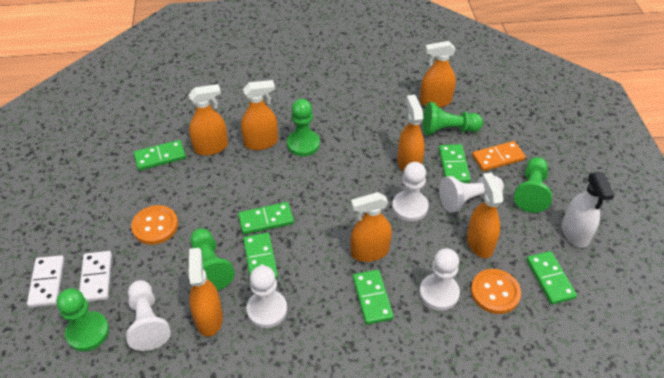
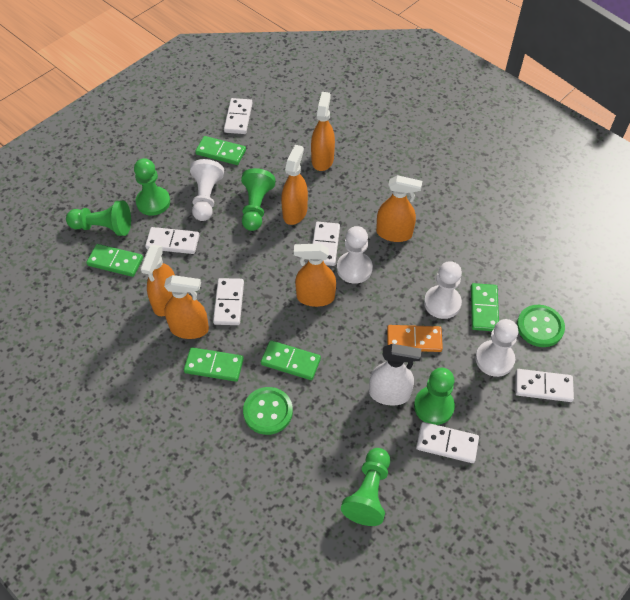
green button: none = 0 -> [243,387,293,435] [517,305,565,347] = 2
green domino: [134,140,186,171] [238,202,294,235] [243,233,278,279] [353,270,394,325] [439,144,471,183] [526,251,577,305] = 6 -> [86,244,143,277] [184,347,244,382] [195,136,246,165] [261,340,321,380] [471,283,499,331] = 5
orange button: [131,205,178,245] [471,269,521,314] = 2 -> none = 0
orange spray bottle: [188,84,228,155] [189,248,223,337] [241,80,278,150] [350,192,392,262] [397,95,425,172] [420,41,456,108] [467,173,503,258] = 7 -> [140,245,175,316] [164,275,209,339] [281,145,308,225] [294,243,336,307] [311,92,335,171] [376,175,422,242] = 6
white domino: [27,255,64,308] [79,251,112,302] = 2 -> [145,227,200,254] [213,278,244,325] [224,98,252,134] [312,222,340,266] [416,422,479,463] [516,369,574,402] = 6
white pawn: [126,280,171,351] [246,265,287,328] [392,162,429,221] [420,248,460,310] [439,176,504,213] = 5 -> [190,159,224,221] [337,226,373,284] [424,261,462,319] [475,319,518,377] = 4

